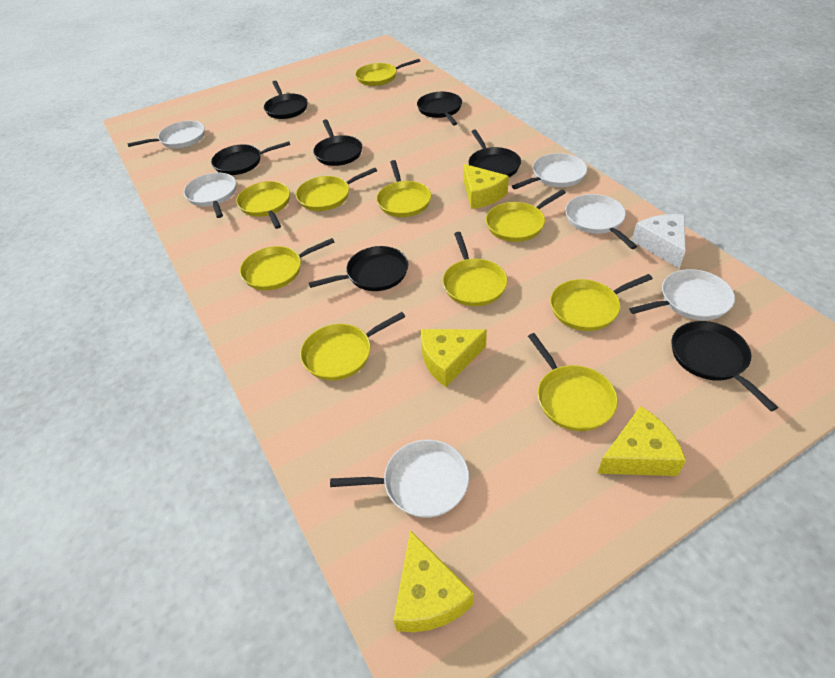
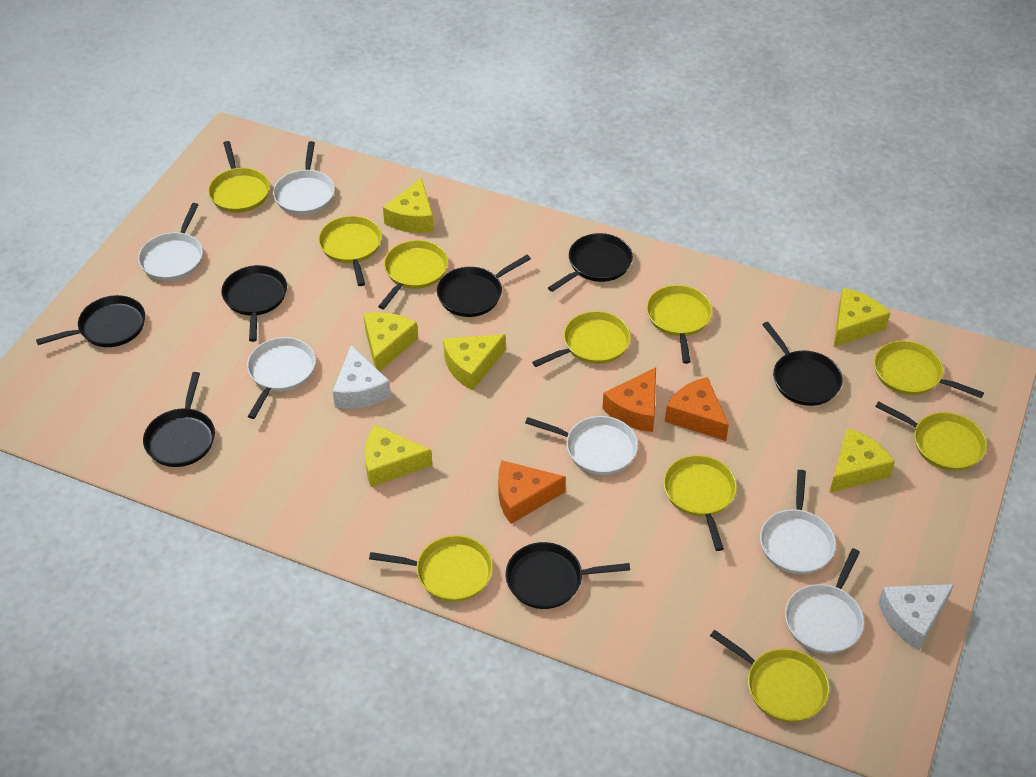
orange cheese: none = 0 -> [498,460,566,524] [602,367,656,432] [665,377,729,441] = 3
white cheese: [632,214,686,268] = 1 -> [333,345,391,409] [878,584,954,650] = 2
yellow cheese: [393,530,474,632] [421,329,487,387] [463,164,509,209] [597,406,686,476] = 4 -> [364,312,418,371] [365,425,432,487] [383,178,434,233] [443,334,506,390] [829,428,895,493] [834,288,890,347] = 6

